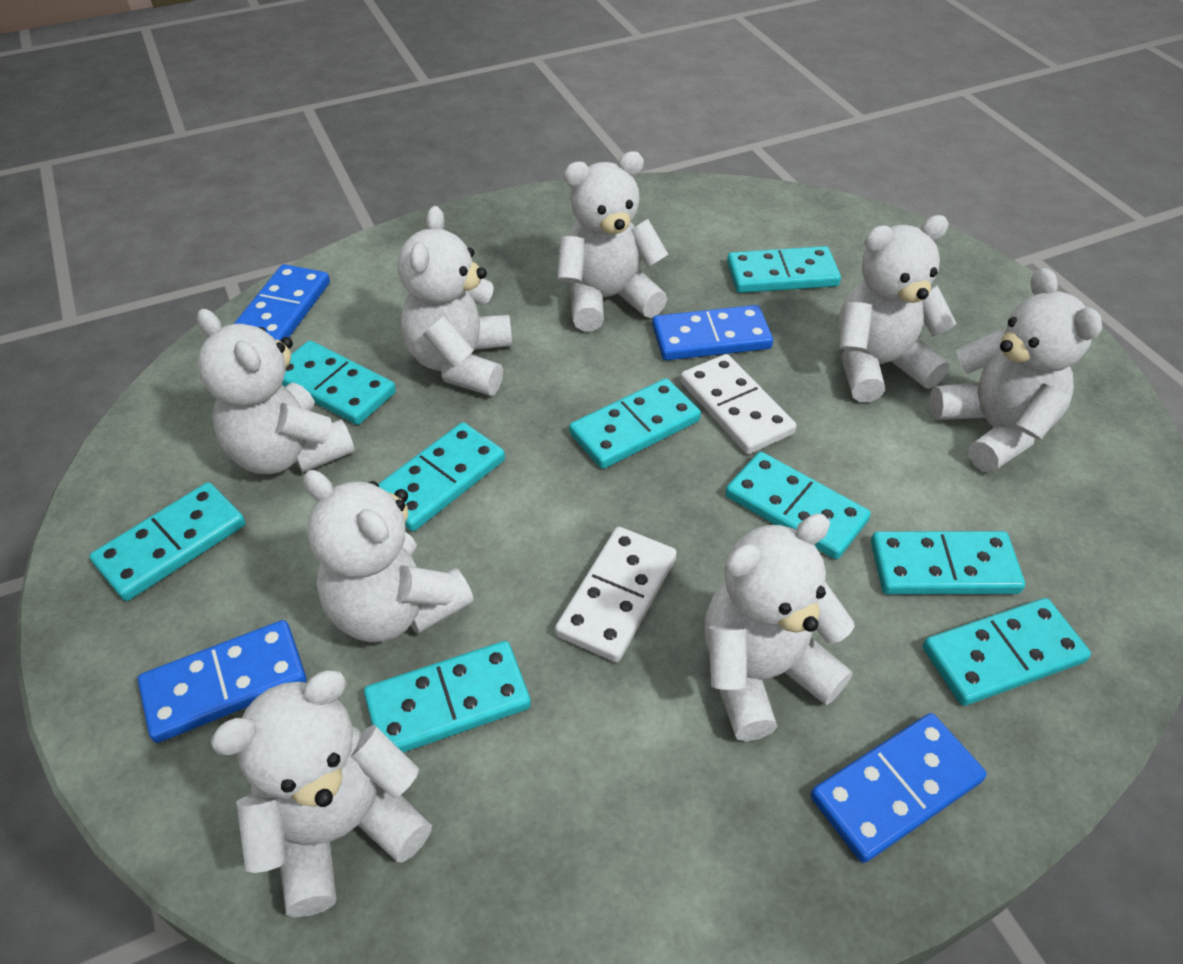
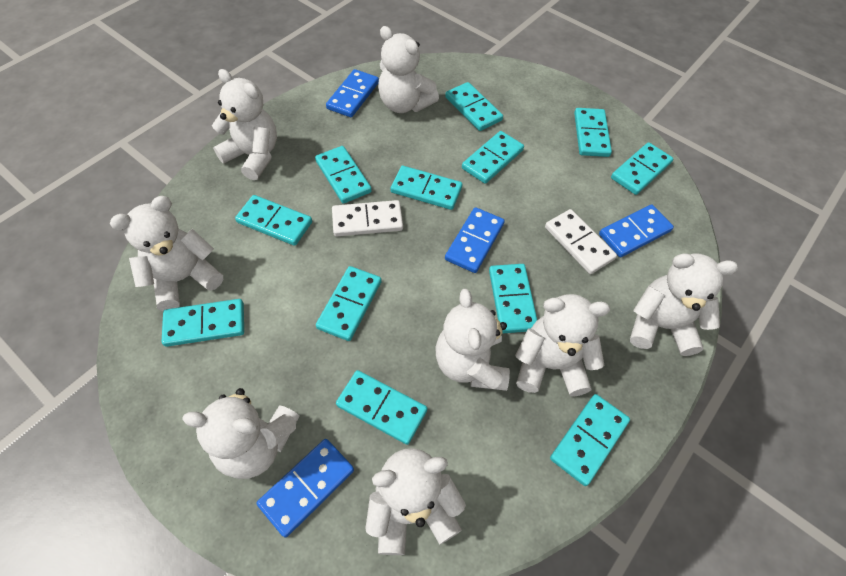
turquoise domino: [89,482,246,601] [282,340,396,425] [364,641,531,753] [378,422,505,531] [569,378,701,469] [725,452,871,559] [727,246,841,293] [871,531,1025,594] [923,598,1091,706] = 9 -> [161,299,244,347] [235,195,312,246] [315,146,372,204] [316,266,382,341] [336,370,427,445] [390,166,462,210] [445,82,503,131] [462,131,524,184] [489,264,537,333] [550,394,630,486] [574,108,612,157] [611,142,673,195] = 12

